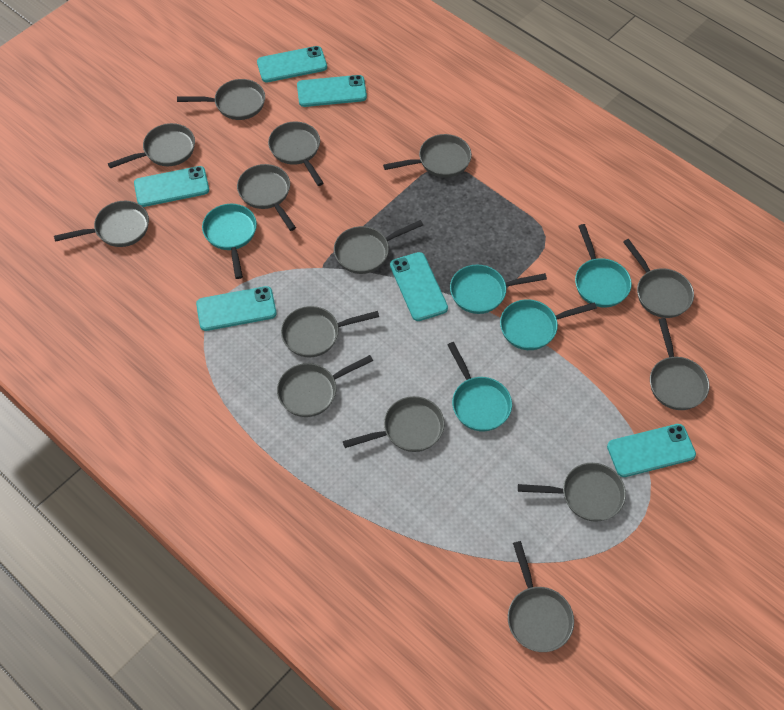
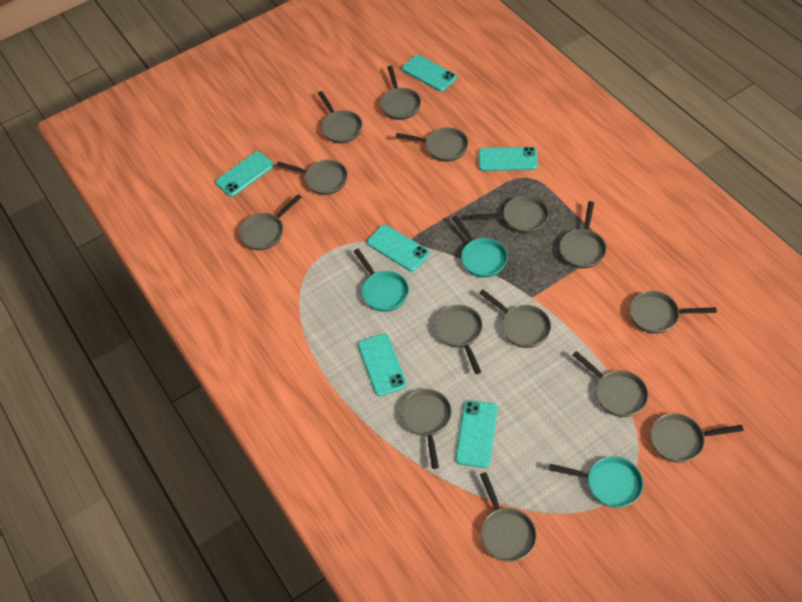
turquoise pan: [202,204,257,279] [447,342,512,431] [450,264,547,314] [500,299,597,350] [575,224,632,307] = 5 -> [353,249,409,312] [452,216,508,278] [549,456,643,508] = 3

